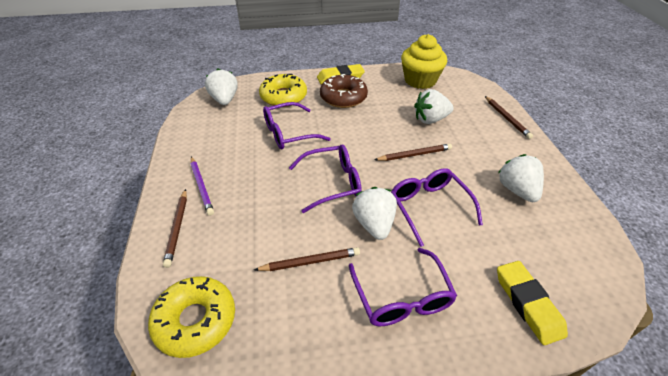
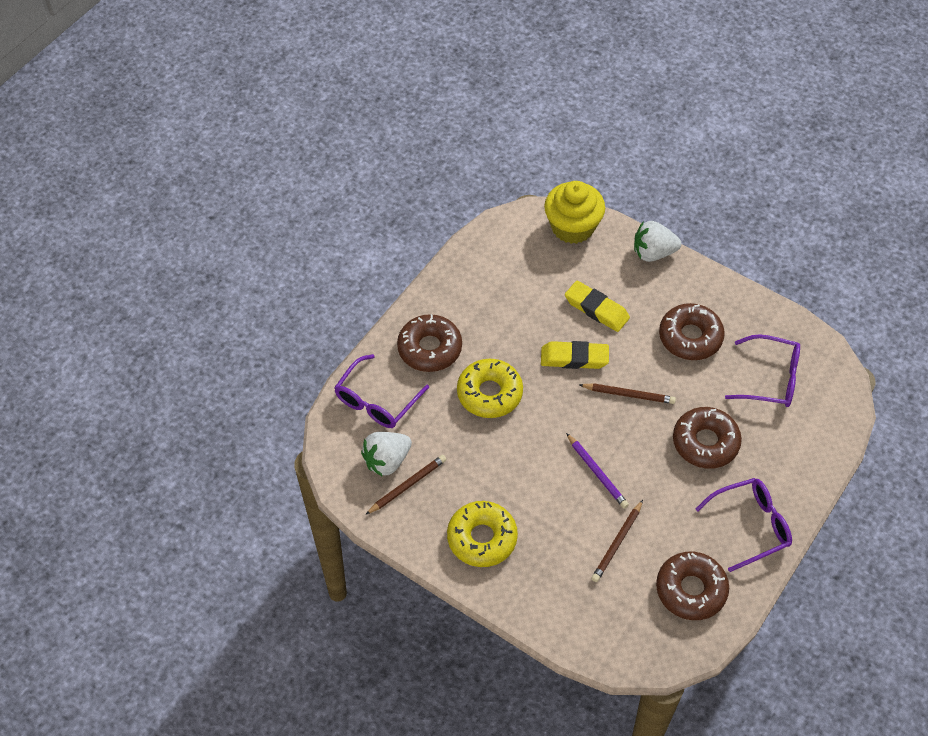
brown donut: [320,74,368,108] = 1 -> [397,314,462,372] [656,552,729,620] [659,303,725,360] [673,407,742,469] = 4
brown pencil: [163,189,187,268] [254,247,360,271] [374,144,452,161] [485,96,533,139] = 4 -> [365,455,447,515] [579,383,676,404] [591,500,643,582] = 3
purple glasses: [263,102,331,149] [289,144,362,213] [349,248,457,326] [391,168,483,247] = 4 -> [334,354,429,428] [696,478,792,572] [725,334,800,407] = 3
white strawberry: [205,68,238,105] [352,187,397,240] [414,89,454,124] [498,154,544,202] = 4 -> [361,432,412,477] [634,221,681,262] = 2

